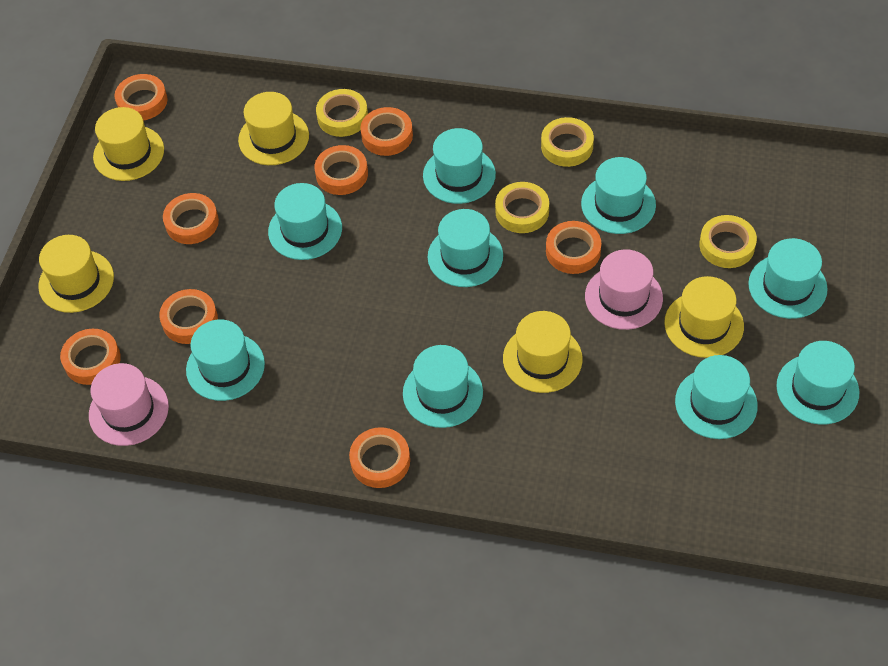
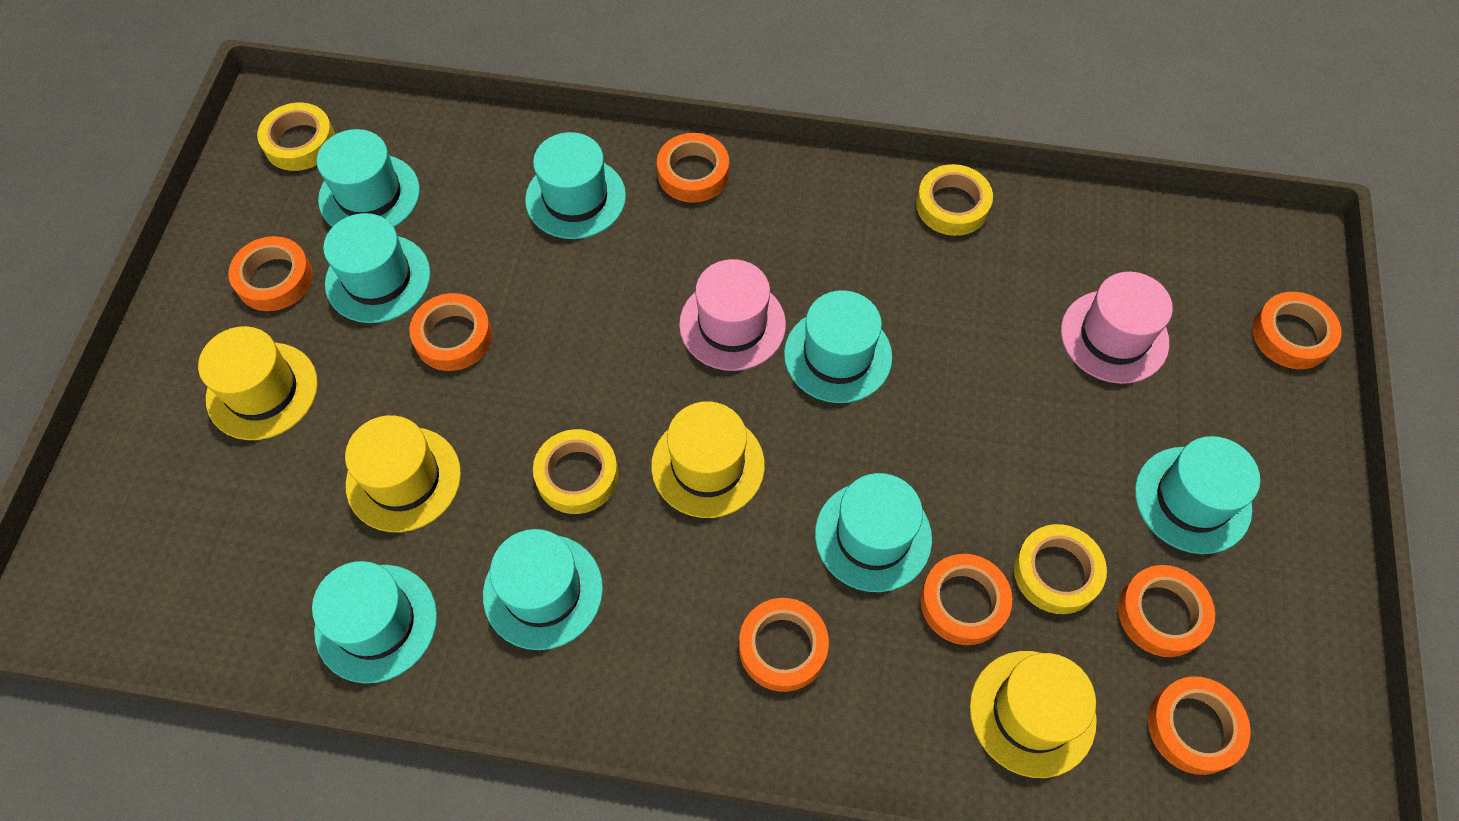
turquoise hat: [186,319,265,401] [268,183,342,260] [403,345,483,428] [423,128,496,204] [428,209,503,287] [581,157,656,234] [675,355,758,439] [748,238,828,319] [776,341,859,425] = 9 -> [312,561,437,683] [317,129,420,227] [323,213,430,323] [483,529,603,650] [525,132,626,239] [784,290,892,403] [815,473,932,592] [1135,436,1260,554] = 8
yellow hat: [38,235,114,313] [93,107,164,181] [238,92,309,165] [503,311,583,393] [664,276,744,358] = 5 -> [198,326,318,440] [345,415,461,532] [651,402,765,518] [970,651,1097,778] = 4

